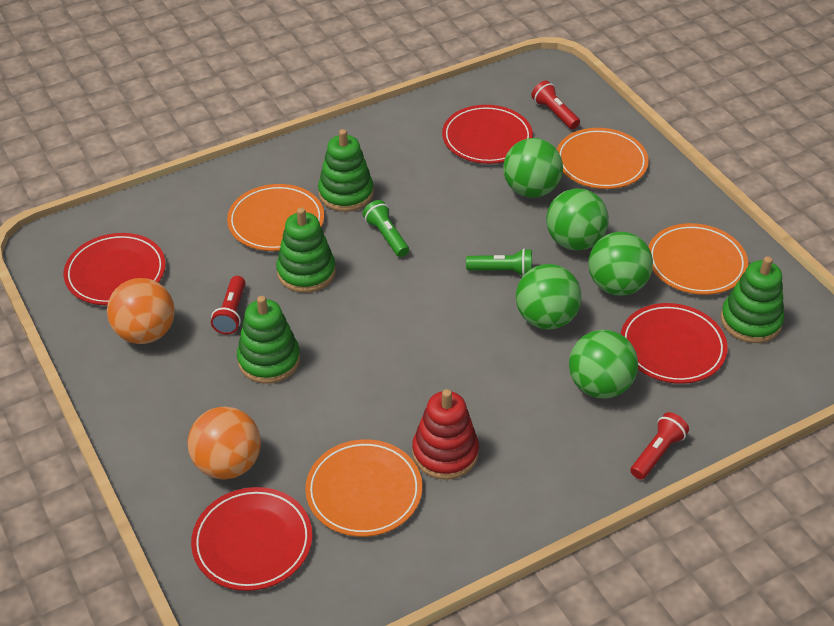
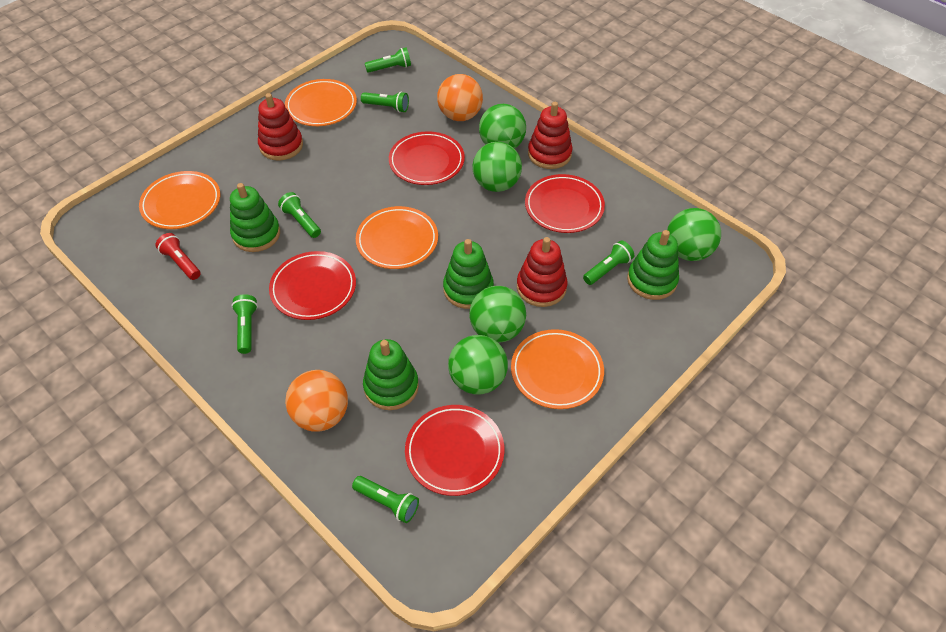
green flashlight: [363,200,409,257] [466,248,532,276] = 2 -> [232,294,258,354] [278,192,321,238] [352,476,419,523] [361,92,409,113] [365,48,411,73] [583,240,634,285] = 6
red flashlight: [211,276,245,334] [531,81,580,129] [630,412,689,480] = 3 -> [155,233,201,280] = 1
red stacking toy: [412,389,479,480] = 1 -> [258,93,303,161] [517,237,568,307] [528,102,573,169] = 3

